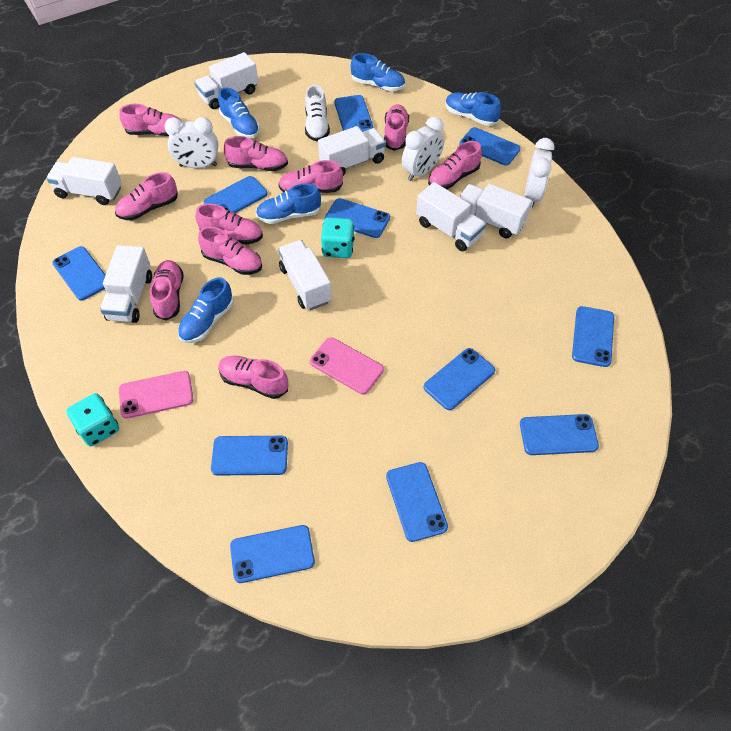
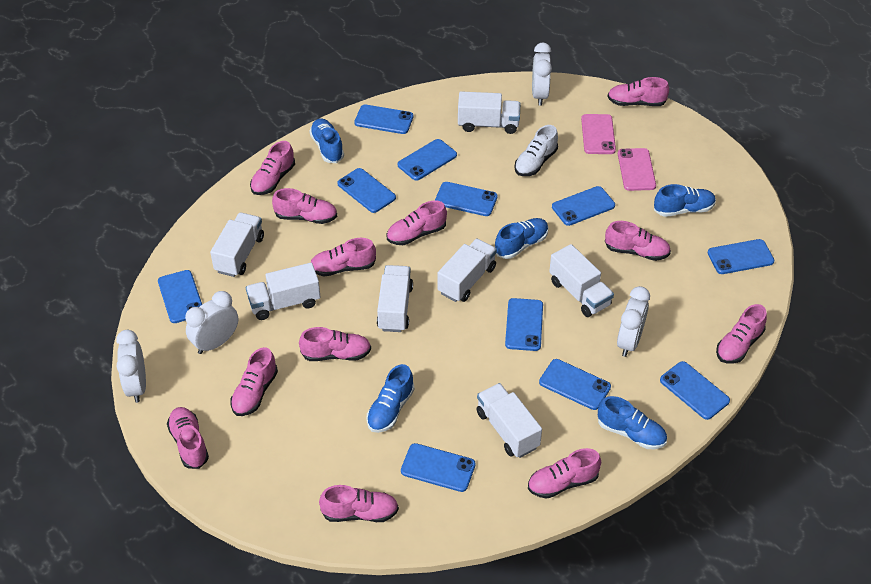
pink shoe: [115,172,177,220] [119,104,182,136] [150,260,184,320] [195,203,263,245] [198,227,262,275] [218,356,288,399] [224,136,288,171] [278,160,343,193] [384,104,409,151] [428,141,482,189] = 10 -> [167,407,209,469] [230,347,278,416] [250,141,295,195] [272,188,337,224] [299,327,371,361] [310,238,376,277] [319,485,399,522] [387,200,447,245] [528,448,601,499] [605,221,671,261] [607,77,669,106] [716,304,767,364] = 12
turquoise dice: [66,393,119,446] [321,217,354,258] = 2 -> none = 0
white clock: [165,117,218,168] [402,117,444,181] [524,138,554,208] = 3 -> [116,330,146,403] [185,291,238,354] [532,43,552,106] [617,286,650,357] = 4

